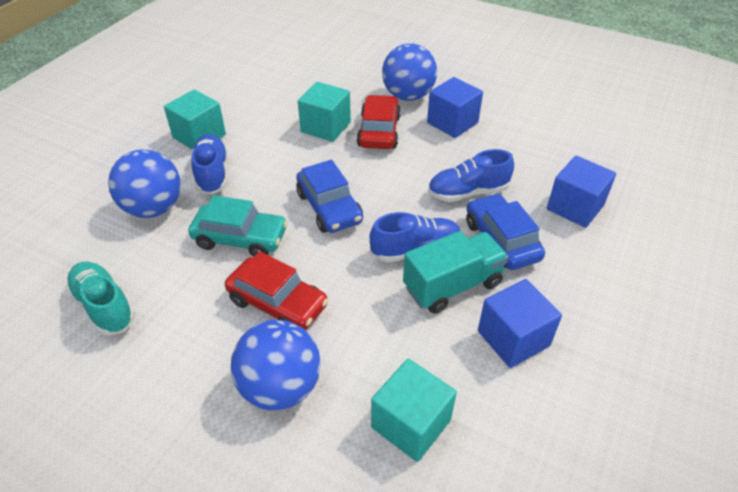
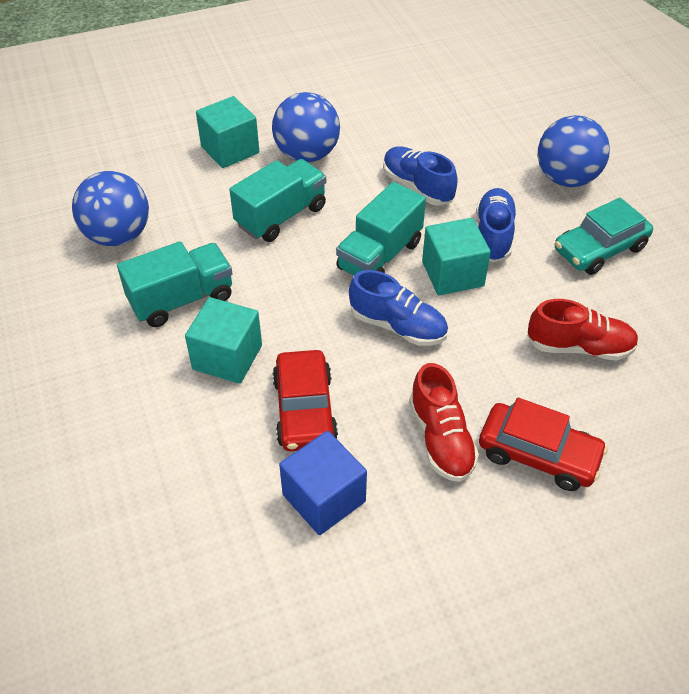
blue car: [296,160,363,233] [466,193,545,270] = 2 -> none = 0
blue cube: [427,77,483,138] [478,279,562,368] [547,156,616,228] = 3 -> [279,431,367,535] = 1
red shoe: none = 0 -> [409,363,479,482] [527,299,639,360] = 2
turquoise shoe: [65,262,135,336] = 1 -> none = 0
turquoise truck: [403,231,509,314] = 1 -> [117,241,233,327] [229,159,326,242] [336,182,426,276] = 3

